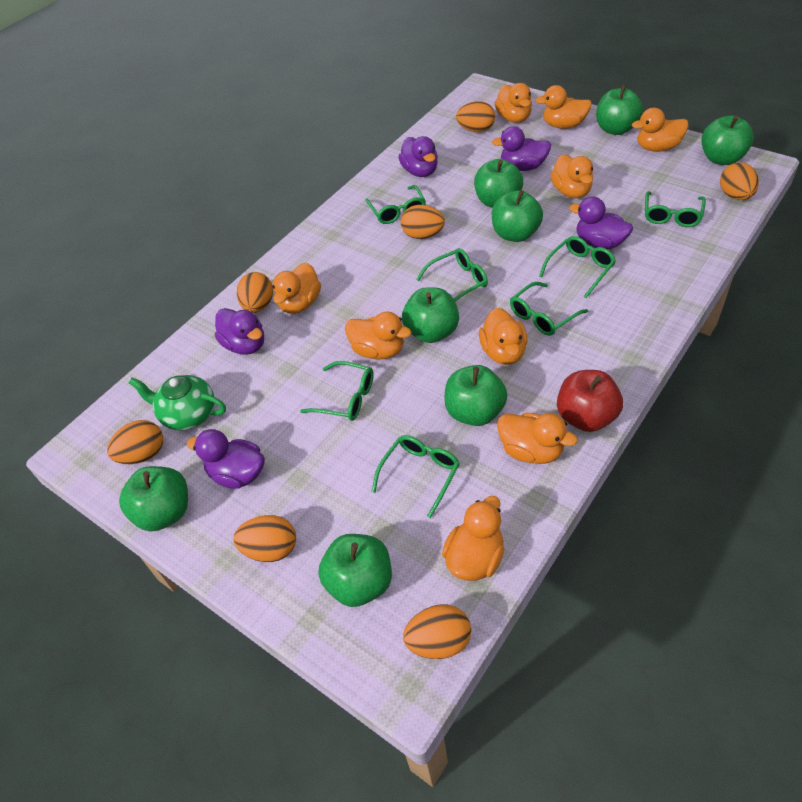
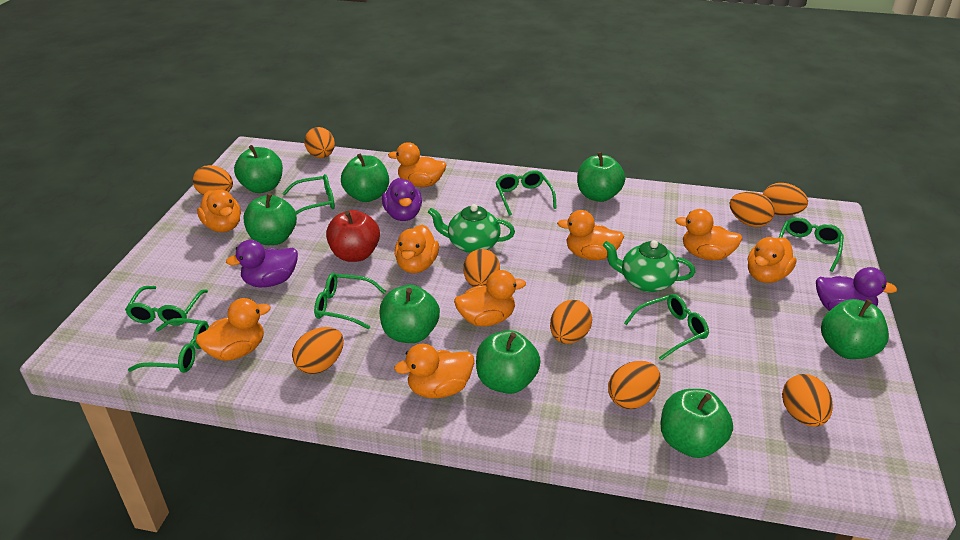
green teapot: [129,375,226,430] = 1 -> [428,204,515,253] [603,240,695,292] = 2
orange egg: [107,420,163,464] [234,515,296,562] [237,272,273,313] [401,205,445,239] [403,604,471,659] [456,101,495,132] [720,162,759,200] = 7 -> [193,165,233,195] [292,327,344,374] [304,127,335,158] [463,249,500,287] [550,300,592,344] [608,361,660,409] [730,192,775,227] [763,183,808,216] [782,374,833,427] = 9
purple duck: [187,429,265,489] [215,308,264,355] [398,136,438,177] [492,126,551,171] [569,197,633,249] = 5 -> [226,240,298,287] [382,178,422,221] [816,267,897,311] = 3

